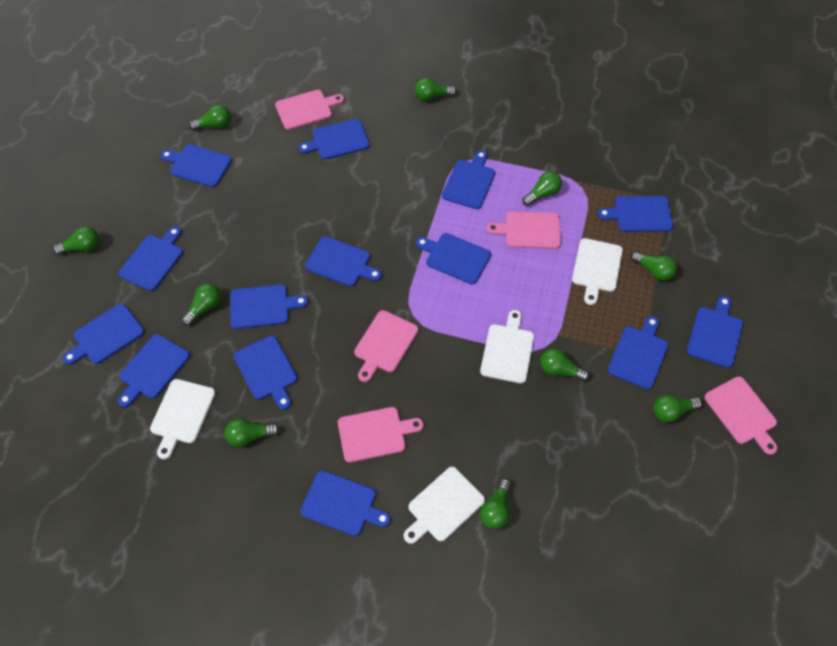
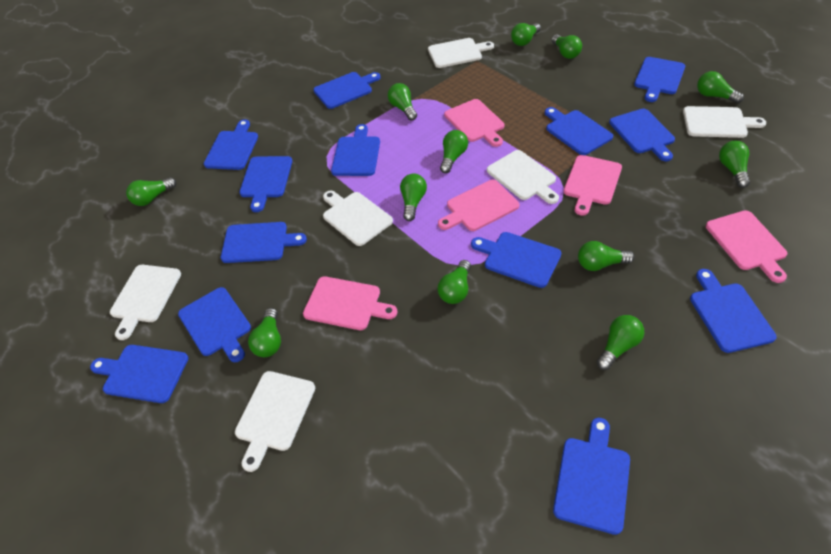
blue cutting board: [63,304,144,365] [118,226,183,291] [118,334,190,407] [161,144,232,187] [230,284,308,329] [234,336,297,410] [298,119,370,159] [300,470,391,536] [305,236,382,287] [416,233,491,284] [442,150,495,209] [597,196,673,232] [608,316,668,389] [687,296,743,368] = 14 -> [90,345,188,403] [178,287,251,362] [204,119,258,170] [221,222,307,263] [239,156,292,212] [313,72,381,109] [331,124,380,176] [471,232,561,288] [545,107,613,155] [553,418,630,535] [609,109,675,162] [634,57,685,102] [690,269,777,353] = 13
green light bulb: [53,226,100,255] [182,283,221,326] [189,105,231,131] [225,418,280,447] [415,78,457,101] [480,478,511,529] [522,171,562,206] [540,348,590,381] [631,251,677,281] [653,395,702,422] = 10 -> [126,177,176,206] [248,308,281,357] [388,83,417,121] [400,174,427,221] [438,260,471,304] [440,130,468,173] [511,23,541,46] [551,35,582,59] [578,241,634,271] [597,315,644,370] [697,71,744,104] [719,141,750,188] = 12
white cutting board: [150,379,215,459] [404,467,485,544] [480,310,534,384] [572,238,623,305] = 4 -> [110,265,181,340] [235,371,315,472] [323,191,393,246] [428,38,494,68] [487,150,559,204] [683,106,766,138] = 6

